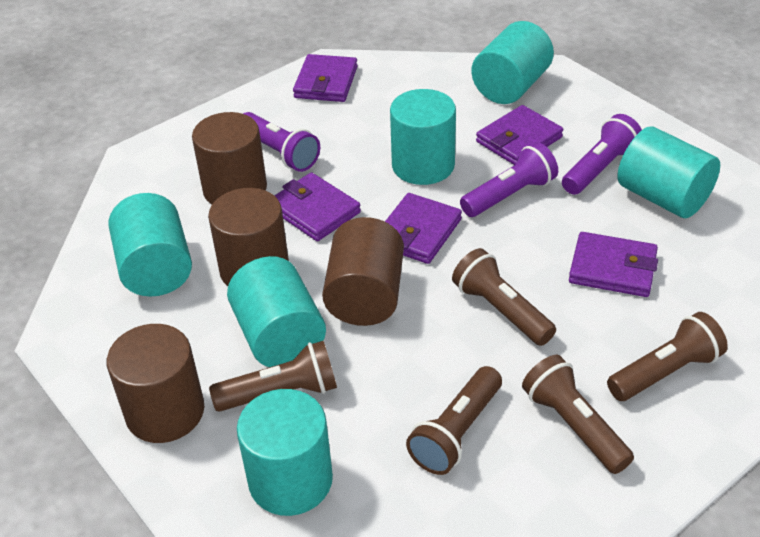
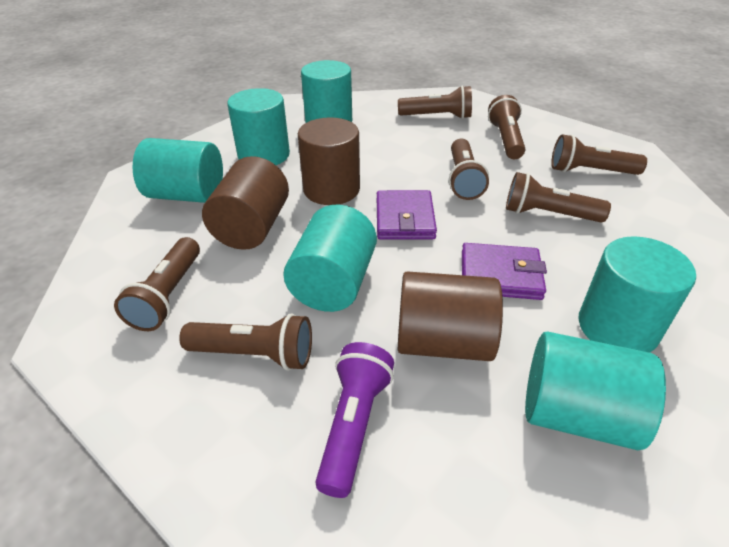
brown cylinder: [107,324,204,443] [192,112,267,204] [208,188,289,286] [322,217,404,326] = 4 -> [202,156,289,250] [298,117,360,205] [398,271,503,361] = 3
brown flashlight: [209,341,337,412] [406,366,502,475] [452,248,556,346] [522,355,634,474] [607,312,728,401] = 5 -> [114,237,200,331] [179,314,312,371] [398,86,472,119] [449,138,489,200] [488,95,525,159] [506,172,611,222] [551,134,647,175] = 7
purple flashlight: [243,112,320,172] [460,142,558,217] [562,114,642,195] = 3 -> [316,342,394,498] = 1
purple wallet: [274,172,361,241] [293,54,358,102] [385,193,462,264] [476,105,563,165] [569,232,658,297] = 5 -> [377,190,437,239] [462,243,547,300] = 2

